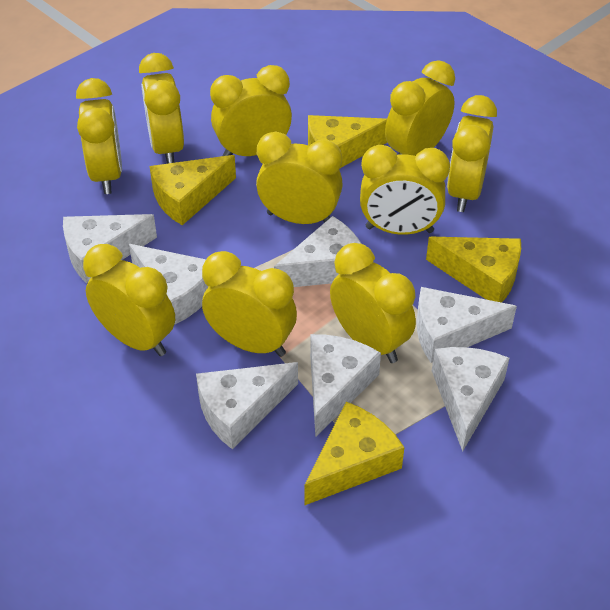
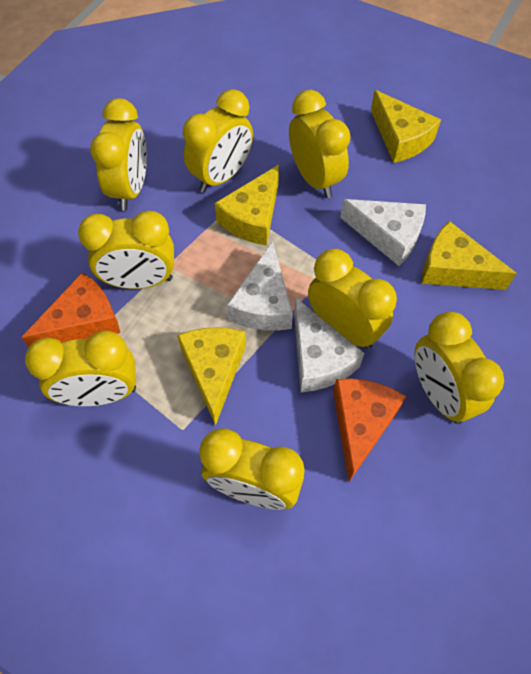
orange cheese: none = 0 -> [21,272,120,347] [333,378,406,482] = 2
white cheese: [63,214,157,283] [129,244,209,325] [196,362,298,449] [274,216,361,287] [310,334,381,437] [417,287,517,363] [432,347,510,451] = 7 -> [227,241,293,331] [294,297,364,392] [340,199,426,266] = 3
yellow clock: [76,78,122,194] [83,244,175,356] [139,53,184,164] [202,251,297,357] [210,65,292,156] [256,132,343,224] [330,243,416,363] [360,145,450,235] [385,60,455,156] [447,95,497,212] = 10 -> [25,330,136,406] [78,211,174,289] [90,98,147,211] [183,89,253,193] [200,428,305,510] [289,90,351,198] [308,249,397,349] [414,312,504,424] = 8

